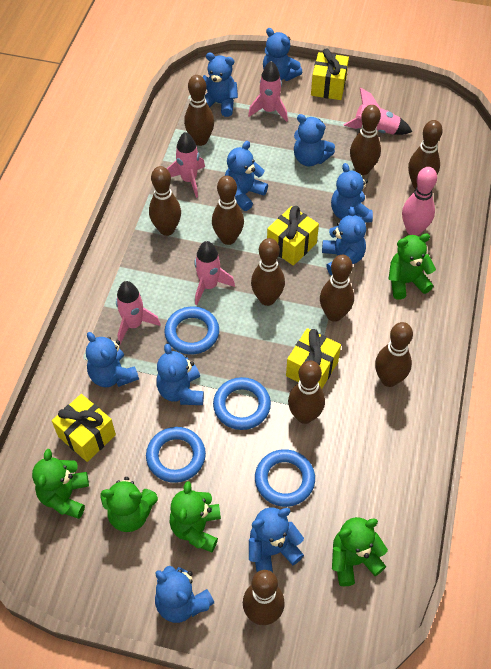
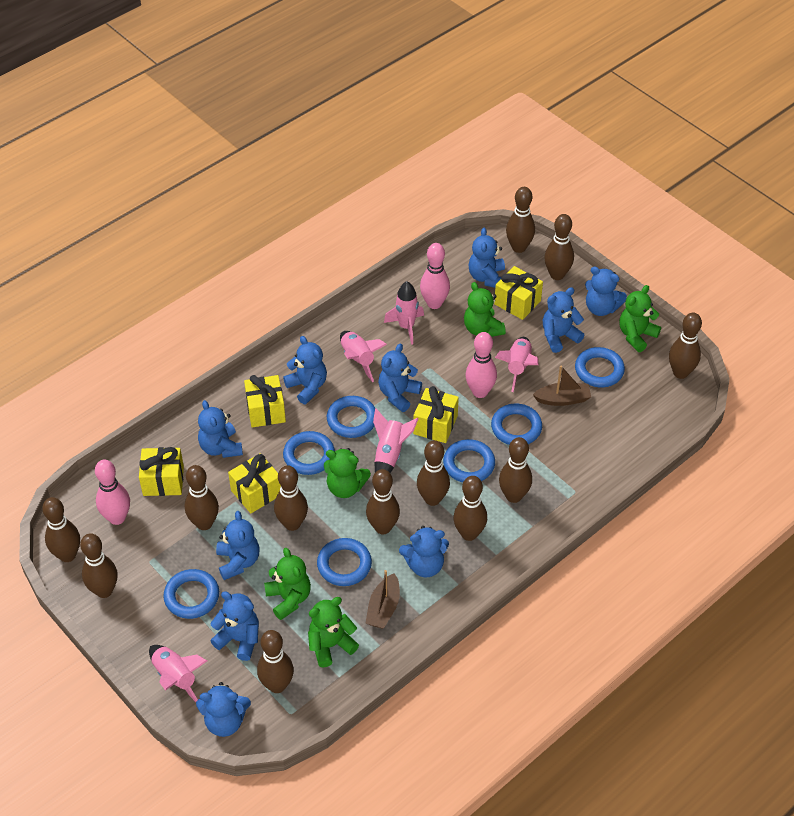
blue ring: [146,427,206,483] [164,306,219,354] [213,377,271,430] [255,449,315,507] = 4 -> [163,569,219,619] [283,431,335,475] [317,538,372,586] [327,396,375,438] [443,439,495,482] [491,404,542,445] [575,347,625,387] = 7
brown boat: none = 0 -> [366,570,400,629] [533,366,591,406] = 2
brown bowling pin: [149,166,181,236] [184,75,214,146] [212,176,244,245] [243,570,285,625] [251,238,285,306] [288,361,325,424] [320,255,354,322] [350,105,381,175] [375,322,413,387] [408,120,443,189] = 10 -> [42,497,80,562] [80,533,118,598] [185,465,219,530] [257,630,294,693] [274,465,308,531] [366,469,400,534] [417,440,450,506] [453,476,487,541] [499,437,532,503] [506,187,535,253] [544,214,574,280] [669,313,702,379] = 12
pink bowling pin: [402,167,437,236] = 1 -> [95,460,130,525] [420,243,450,309] [466,332,497,398] = 3
yellow gift: [52,394,116,462] [267,206,319,266] [286,328,341,389] [311,48,349,100] = 4 -> [139,447,184,496] [228,453,281,513] [244,375,286,428] [413,386,459,443] [494,266,543,320] = 5

